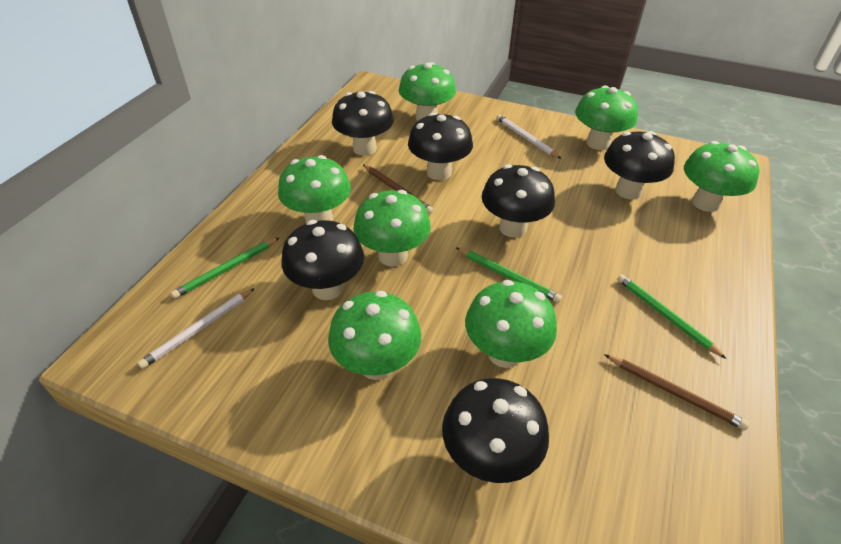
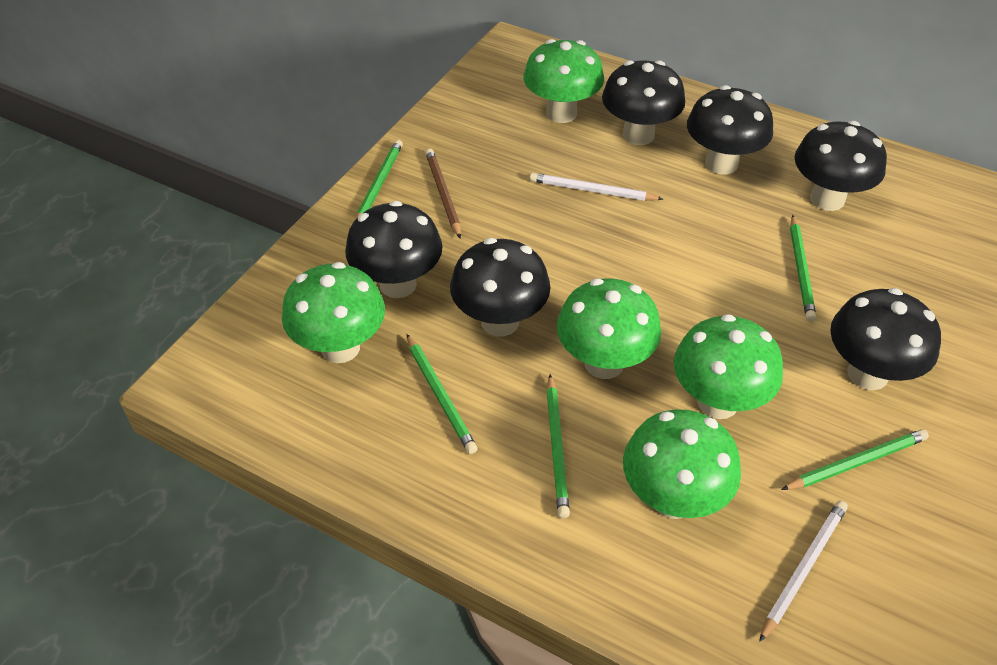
brown pencil: [363,164,433,214] [604,354,750,431] = 2 -> [425,148,461,239] = 1
green mushroom: [278,155,351,223] [328,291,421,380] [354,190,431,267] [399,62,456,121] [465,280,557,368] [575,85,638,150] [684,141,759,212] = 7 -> [282,262,385,363] [523,39,604,123] [557,278,661,379] [623,409,741,519] [674,314,783,419] = 5
green pencil: [171,238,279,299] [456,248,562,303] [617,274,727,359] = 3 -> [355,140,403,220] [406,334,478,454] [546,374,570,518] [781,429,929,490] [790,215,816,321] = 5

